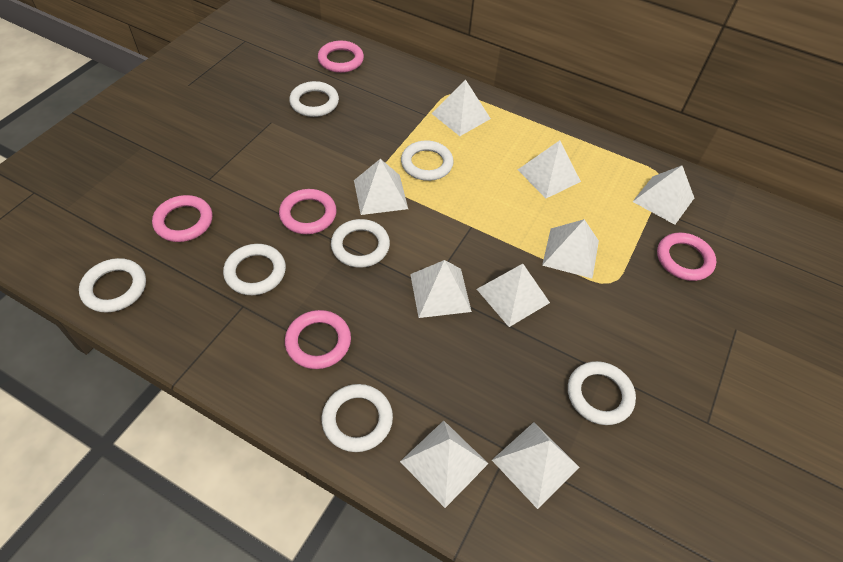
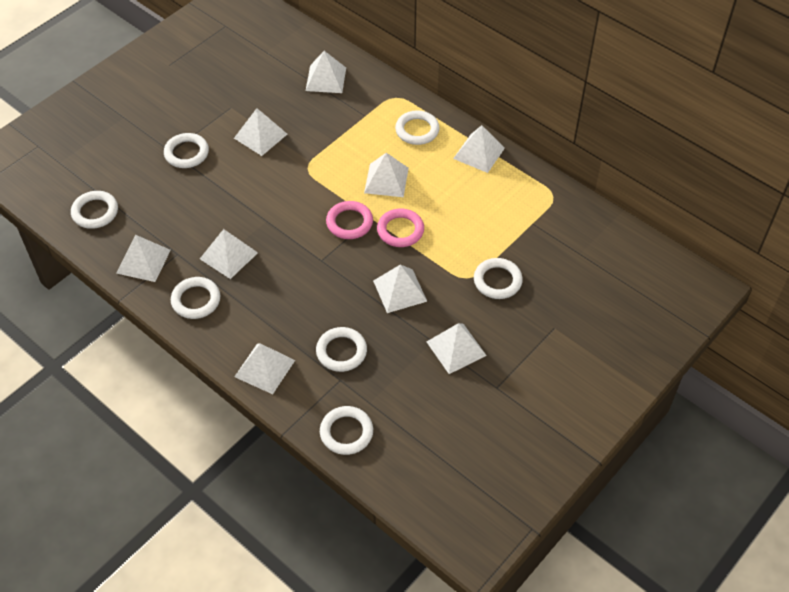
pink ring: [152,195,213,242] [279,189,337,234] [285,310,351,369] [318,41,364,73] [657,233,717,281] = 5 -> [326,201,373,239] [377,208,424,247] = 2

